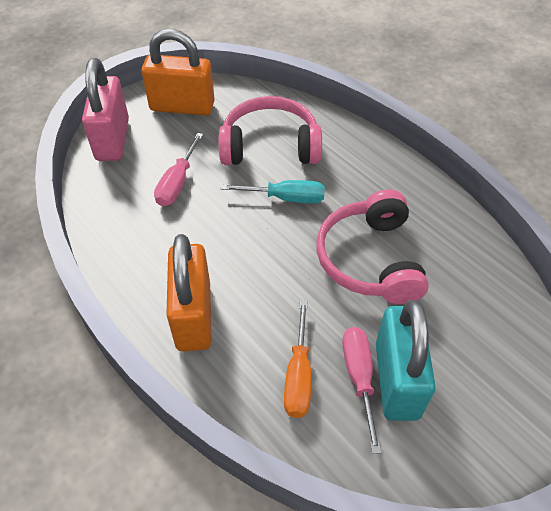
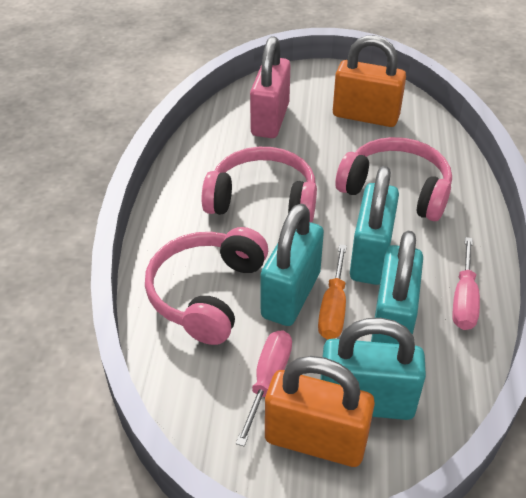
pink headphones: [219,96,322,165] [316,190,429,304] = 2 -> [145,227,268,345] [202,147,317,223] [335,137,452,221] = 3
turquoise padlock: [376,300,436,421] = 1 -> [261,204,324,326] [320,318,426,420] [350,166,399,285] [371,231,423,344] = 4
turquoise screwdriver: [221,180,325,203] = 1 -> none = 0

